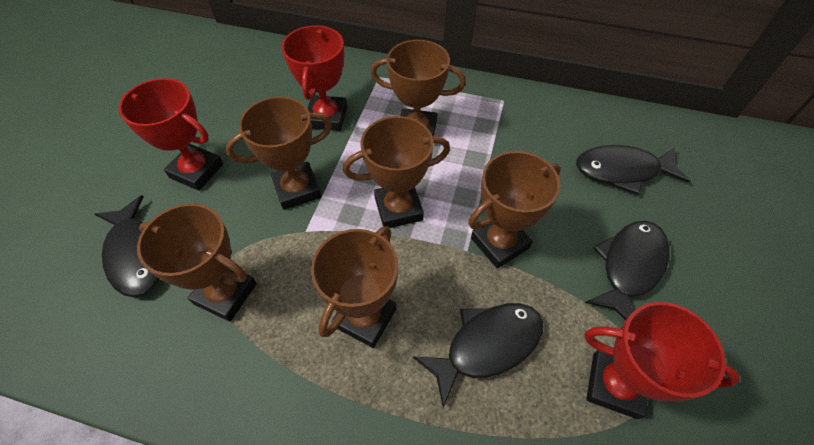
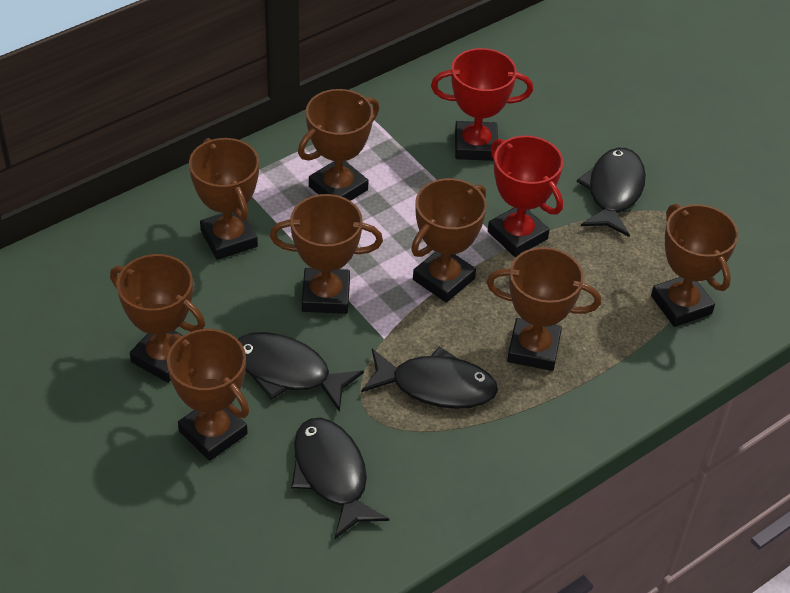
brown trophy: [137,203,257,322] [226,96,332,210] [311,226,398,348] [343,116,450,228] [371,40,466,136] [468,151,561,269] = 6 -> [110,254,205,383] [167,329,249,461] [189,138,259,260] [270,194,383,314] [298,89,379,201] [411,178,487,303] [486,247,601,371] [651,204,738,327] = 8
red trophy: [119,78,223,191] [281,26,347,131] [585,302,740,419] = 3 -> [431,48,533,161] [488,136,563,257] = 2

